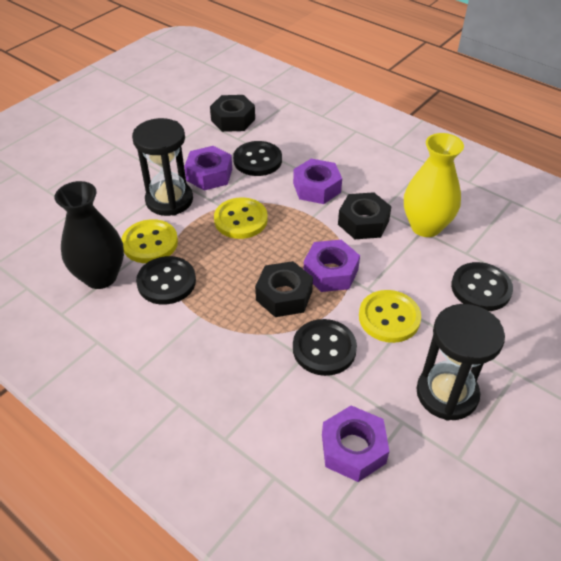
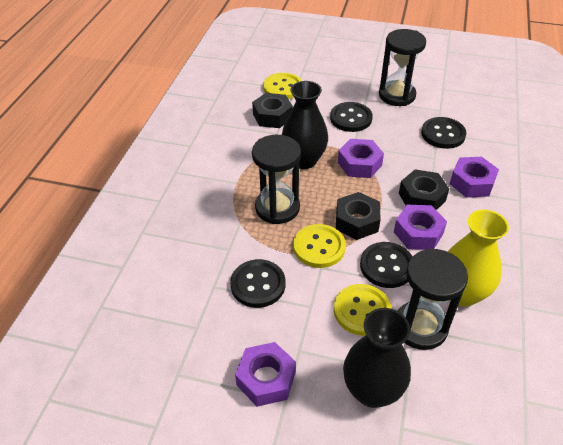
black hourglass: [132,118,193,216] [416,304,505,420] = 2 -> [252,135,301,224] [379,29,426,106] [398,248,468,350] = 3
black vase: [55,181,124,289] = 1 -> [282,81,328,169] [343,308,411,408] = 2

